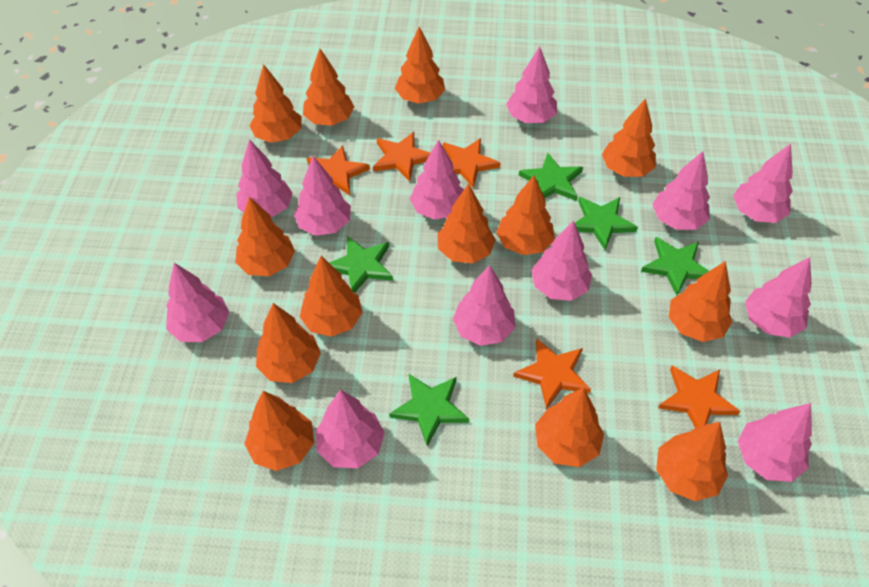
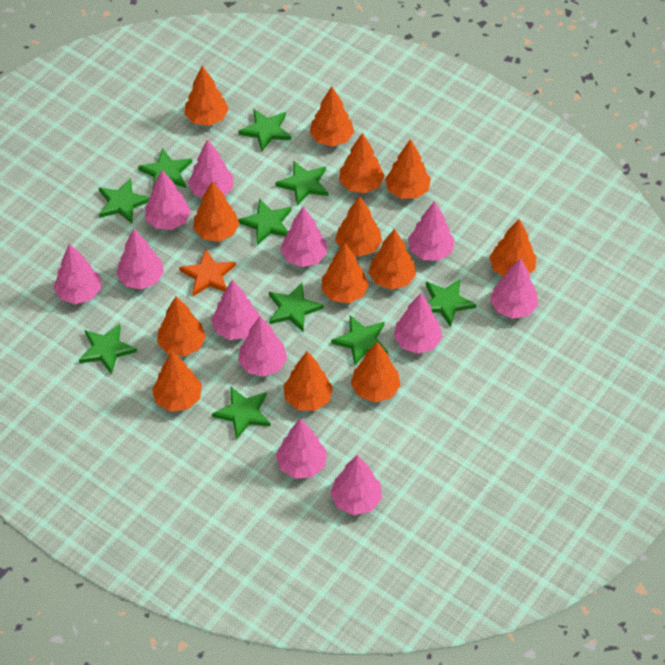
green star: [329,236,393,293] [389,374,469,446] [519,153,583,201] [575,197,638,250] [641,237,709,296] = 5 -> [79,323,137,375] [99,178,150,223] [138,148,192,191] [212,387,271,440] [238,109,291,151] [238,198,291,245] [269,283,324,332] [276,161,328,206] [331,315,388,365] [426,279,477,327] = 10
orange star: [307,145,370,195] [373,132,430,182] [443,138,501,188] [513,339,591,409] [658,366,740,428] = 5 -> [179,249,236,296] = 1

